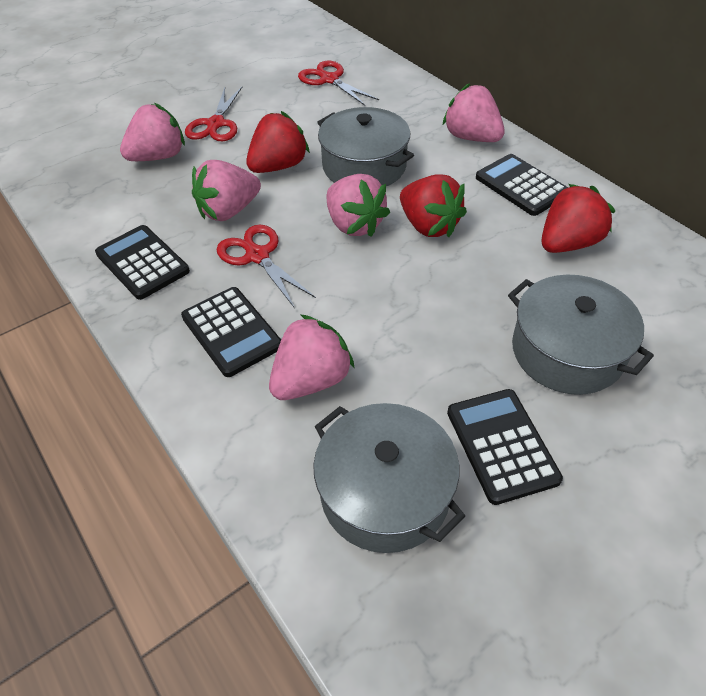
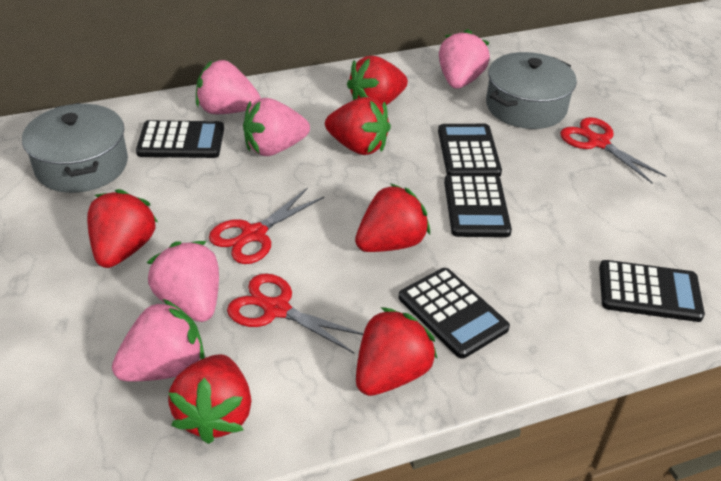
black calculator: [95,225,190,300] [181,287,281,377] [447,389,563,505] [476,154,568,216] = 4 -> [136,120,224,158] [399,268,510,359] [438,124,502,177] [444,175,512,237] [599,260,705,322] = 5
grey pot: [313,403,465,553] [317,107,414,186] [508,274,654,395] = 3 -> [22,103,128,193] [486,52,577,129] = 2
red strawberry: [246,111,310,173] [400,174,467,237] [541,184,615,253] = 3 -> [87,189,158,268] [168,354,252,444] [325,97,391,155] [347,56,408,105] [355,183,430,252] [356,307,437,396] = 6

